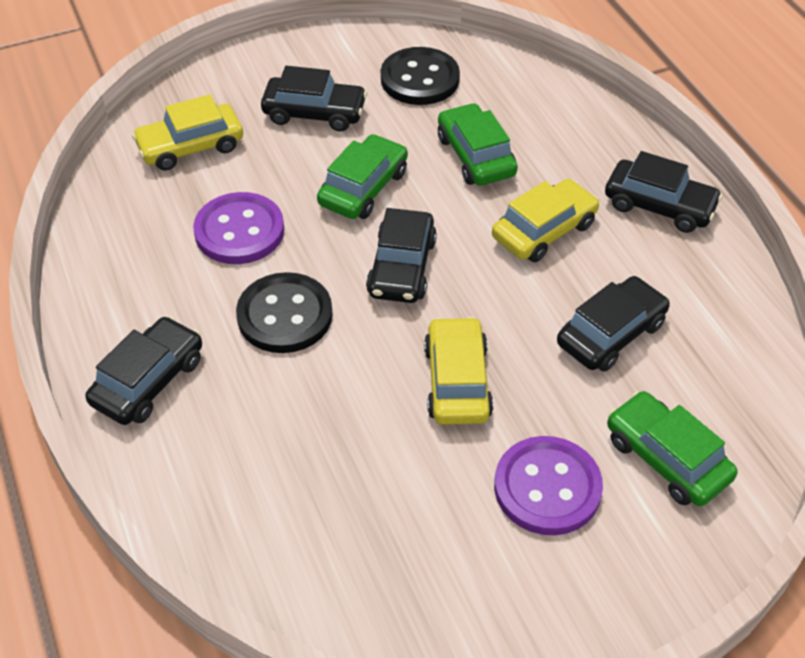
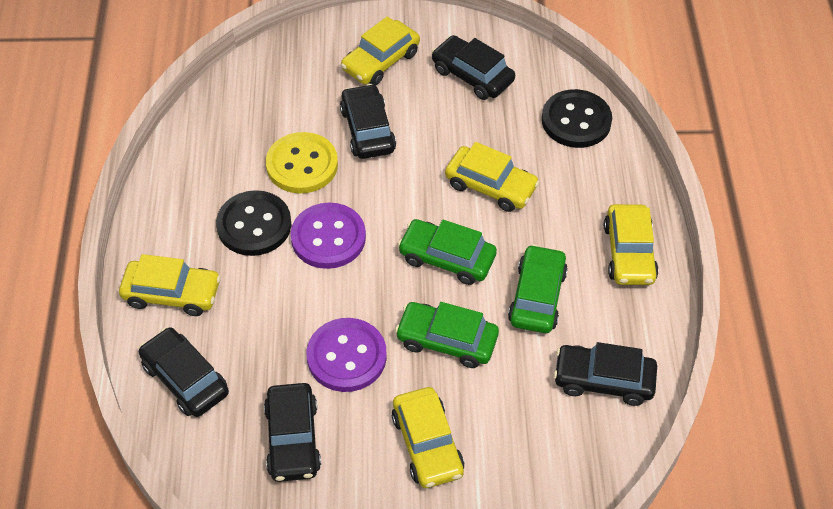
yellow button: none = 0 -> [266,132,338,194] = 1
yellow car: [132,94,243,171] [424,316,493,425] [492,179,599,262] = 3 -> [119,254,221,316] [341,16,420,85] [392,387,464,488] [445,142,540,212] [604,204,659,285] = 5

